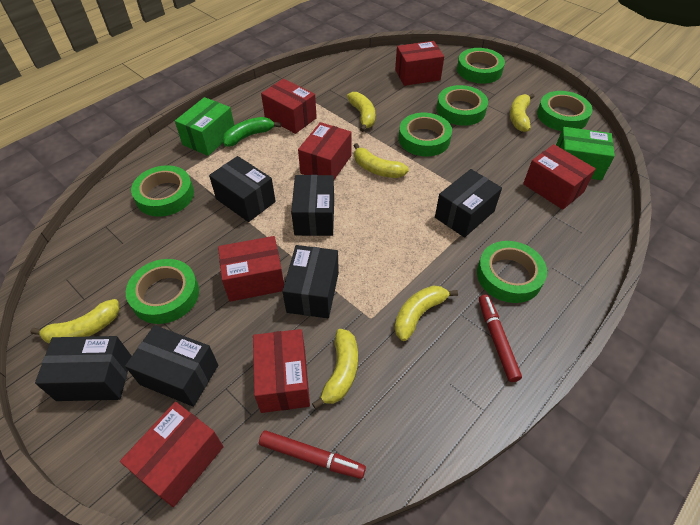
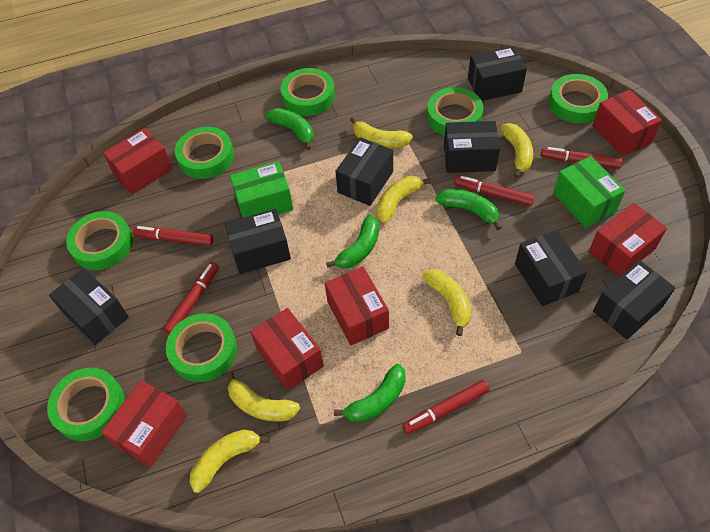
black box: [35,336,132,401] [125,325,218,407] [209,156,276,222] [282,245,339,318] [291,175,334,236] [435,169,502,238] = 6 -> [49,268,129,345] [225,209,291,274] [335,137,393,206] [444,121,500,173] [468,46,527,101] [515,230,587,306] [593,260,676,340] = 7
green banana: [222,117,281,147] = 1 -> [266,108,314,150] [326,215,379,268] [334,364,406,422] [435,189,502,230] = 4
red box: [120,402,224,507] [218,236,284,302] [253,329,310,413] [261,78,317,134] [298,122,351,180] [395,41,444,86] [523,144,596,210] = 7 -> [101,380,187,468] [103,128,173,195] [250,308,324,391] [325,266,389,345] [589,203,667,277] [592,90,662,156] = 6
red marker: [259,430,366,479] [479,295,522,382] = 2 -> [133,226,213,246] [163,262,219,334] [402,380,490,434] [454,176,534,206] [541,147,622,169] = 5

